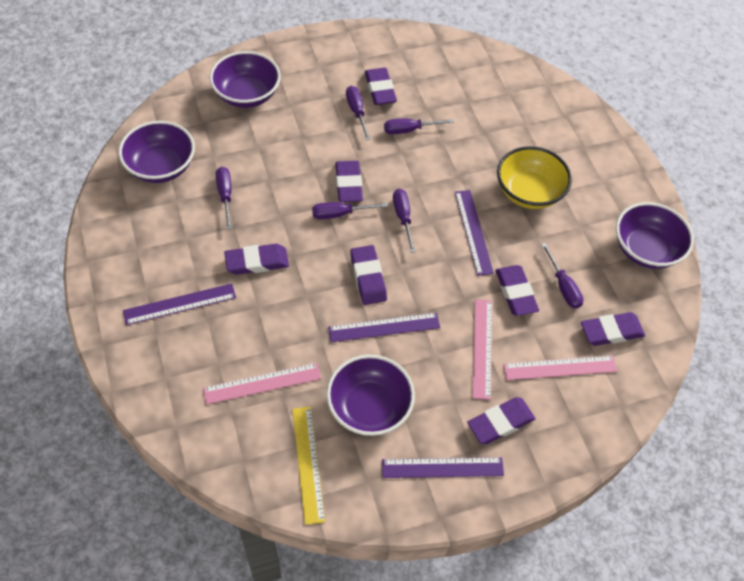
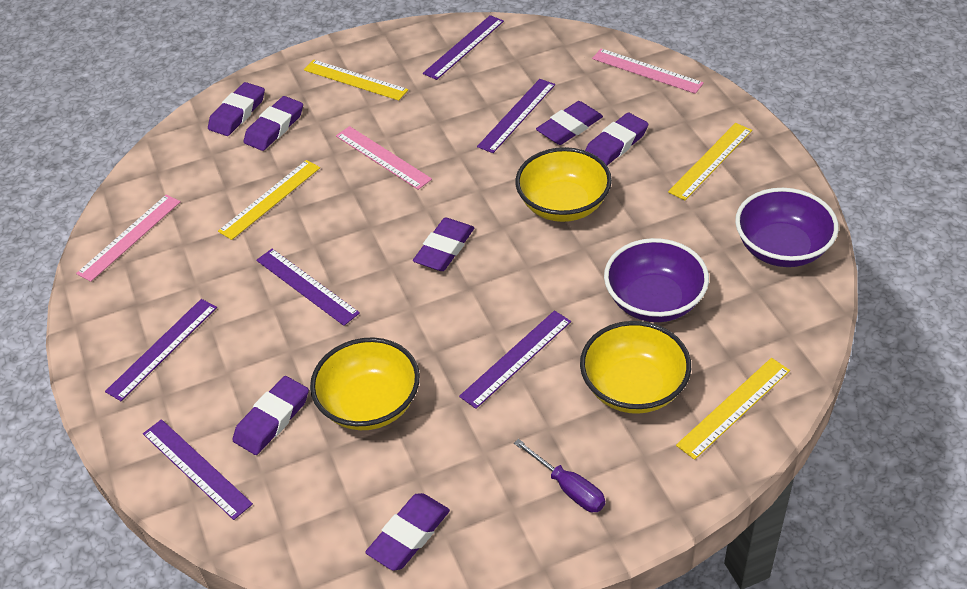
purple bowl: [118,121,195,183] [210,51,281,108] [326,355,415,436] [616,202,694,269] = 4 -> [604,238,709,322] [735,188,839,267] = 2
purple ruler: [123,283,236,325] [328,313,440,342] [382,457,504,478] [455,190,494,276] = 4 -> [105,299,217,401] [143,419,253,520] [256,249,360,326] [423,15,504,80] [459,310,571,409] [477,79,555,153] = 6
purple screwdriver: [216,167,232,229] [312,202,388,219] [346,86,371,140] [384,118,454,134] [393,189,416,253] [541,243,583,308] = 6 -> [514,439,605,512] = 1
yellow bowl: [497,146,572,209] = 1 -> [310,337,420,430] [515,147,612,222] [580,321,691,414] = 3
yellow ruler: [292,407,325,525] = 1 -> [218,160,320,240] [304,60,408,101] [668,123,752,200] [676,358,790,460] = 4

